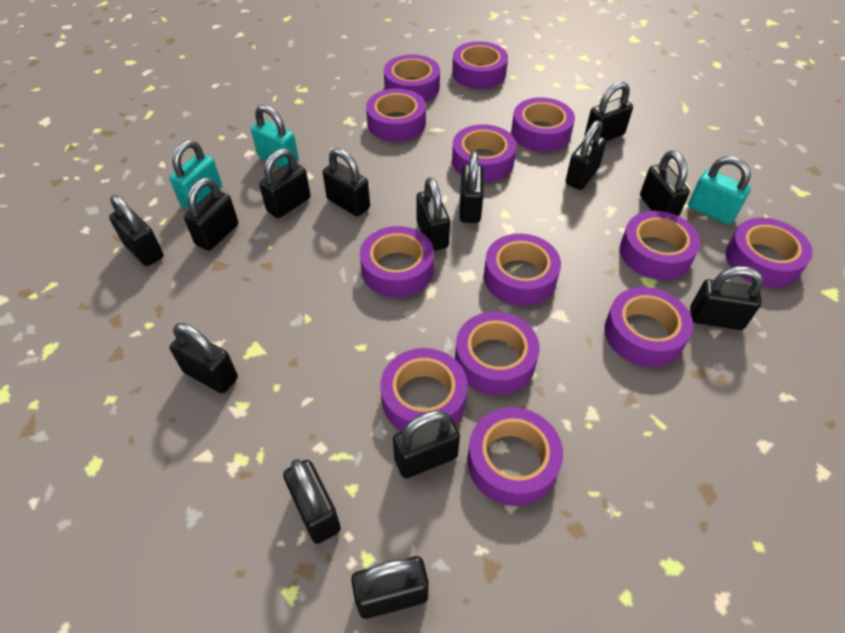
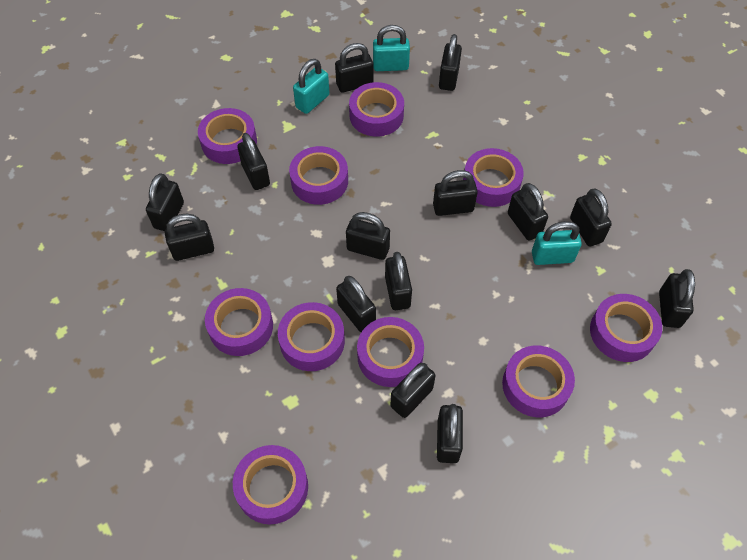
purple tape: [360,226,434,297] [366,88,426,142] [380,348,468,431] [384,54,440,102] [452,41,508,89] [452,124,517,182] [455,312,539,395] [467,407,563,506] [484,234,561,306] [511,97,575,152] [604,287,693,367] [620,211,701,280] [726,218,813,288] = 13 -> [198,108,257,164] [205,288,273,356] [233,445,308,524] [278,302,345,371] [289,146,348,205] [349,82,404,137] [357,317,424,387] [463,148,524,207] [502,345,575,417] [590,294,662,362] = 10

